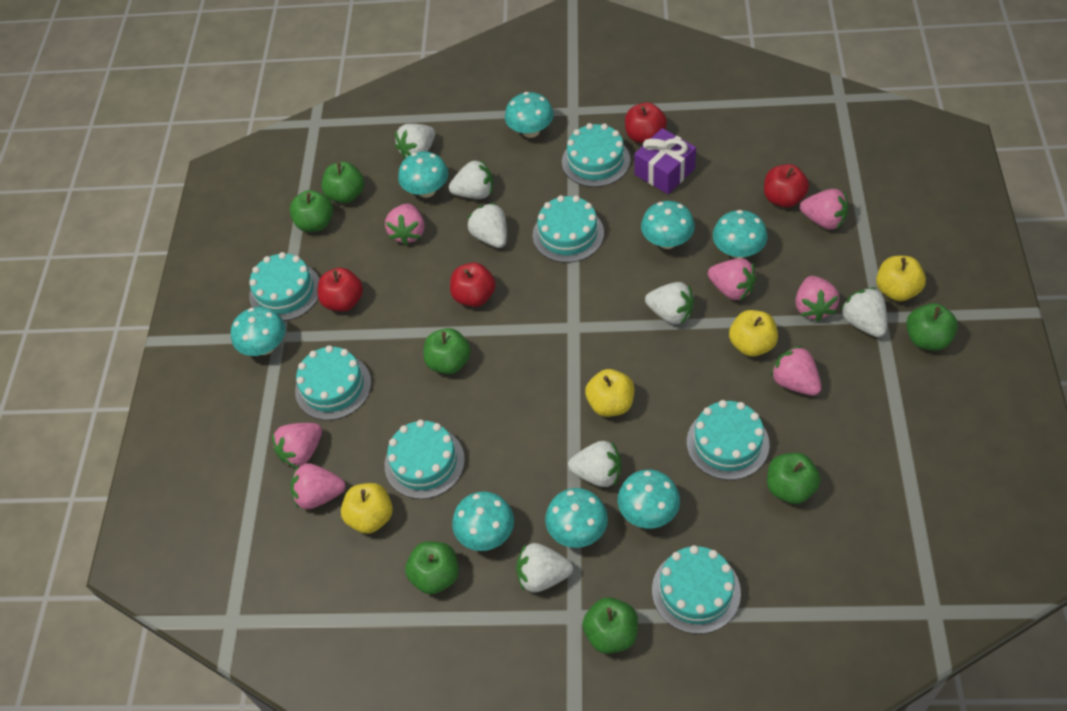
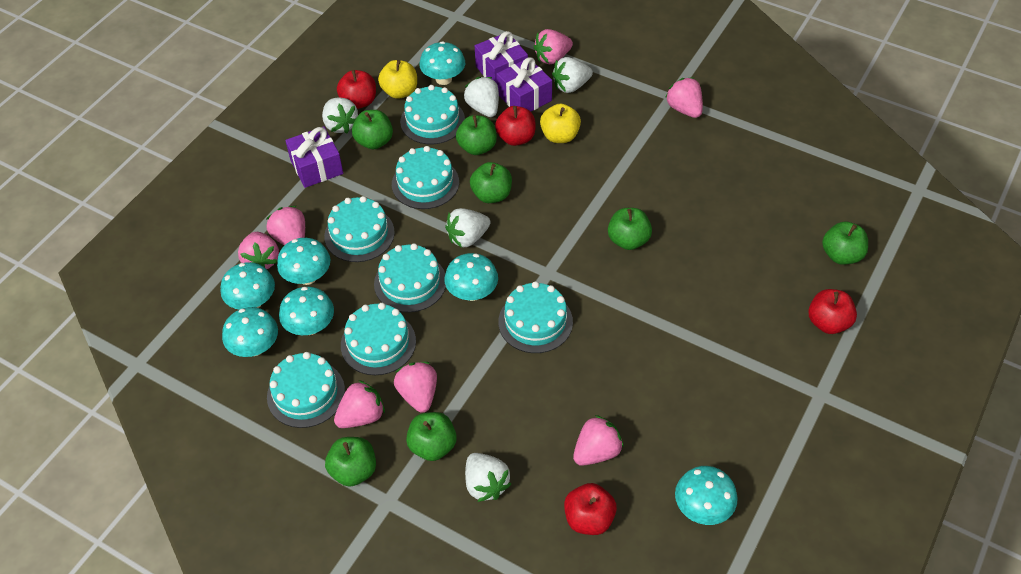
purple gift: [634,128,696,194] = 1 -> [285,126,343,188] [475,31,528,83] [497,57,552,112] = 3
turquoise mushroom: [231,307,285,356] [398,151,448,198] [452,491,514,551] [505,92,554,138] [545,488,608,548] [618,470,680,529] [641,201,695,249] [713,210,767,259] = 8 -> [221,262,275,310] [222,307,278,357] [277,238,330,285] [279,287,334,335] [419,41,465,85] [444,253,498,301] [675,466,738,525] = 7
white strawberry: [395,124,435,159] [449,160,493,199] [468,203,507,248] [516,543,573,592] [568,441,621,487] [645,282,694,324] [840,287,887,337] = 7 -> [322,97,358,133] [445,208,491,247] [464,77,499,117] [465,453,511,502] [552,57,593,93] = 5
yellow apple: [341,483,393,534] [585,369,634,417] [729,310,778,357] [876,256,926,301] = 4 -> [378,60,417,99] [540,103,581,143] = 2

